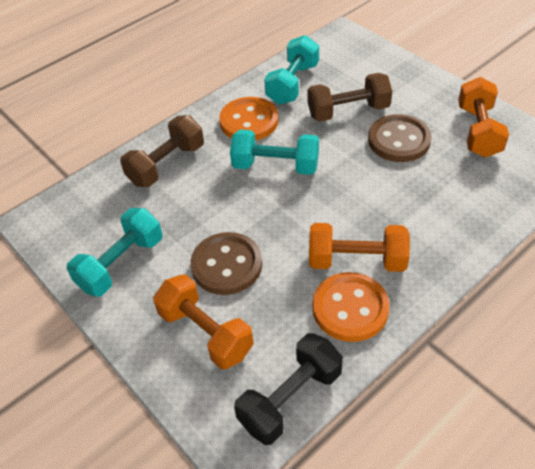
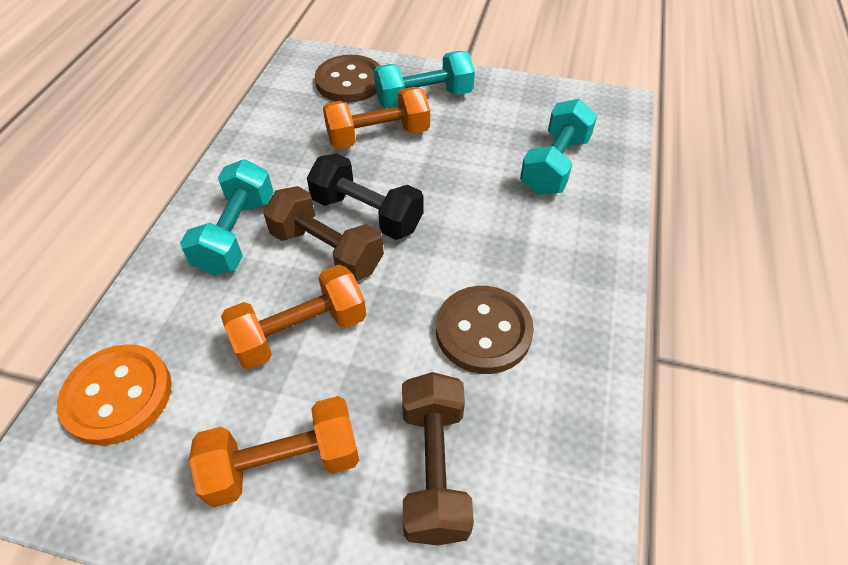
orange button: [219,97,278,141] [312,272,390,342] = 2 -> [57,344,172,445] = 1

